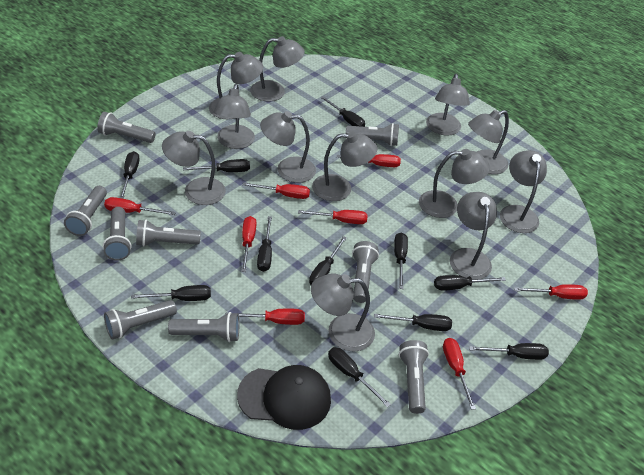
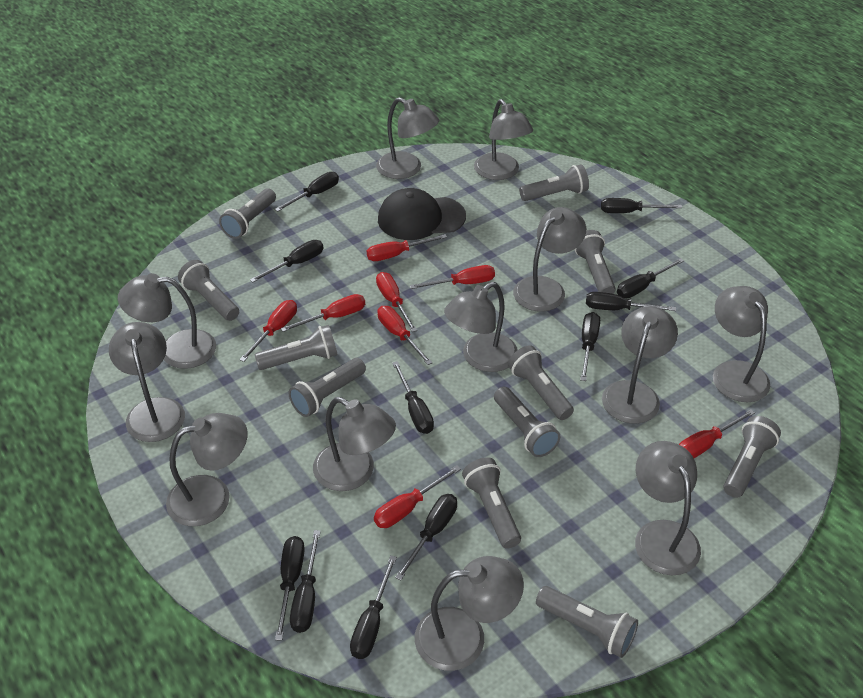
grey flashlight: [64,186,107,236] [97,112,155,143] [103,207,131,261] [104,300,177,340] [136,220,201,247] [168,312,239,342] [346,123,399,146] [352,241,379,303] [399,340,429,414] = 9 -> [178,260,239,321] [219,189,276,239] [255,325,338,370] [288,358,366,417] [462,457,521,549] [494,387,560,457] [508,345,574,420] [519,164,589,201] [536,586,638,658] [575,230,616,294] [723,416,781,498] = 11

